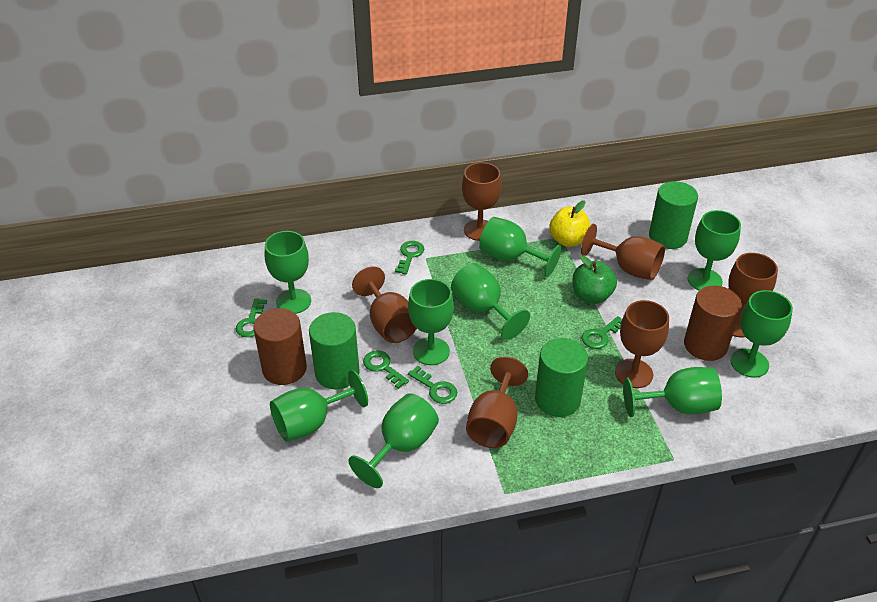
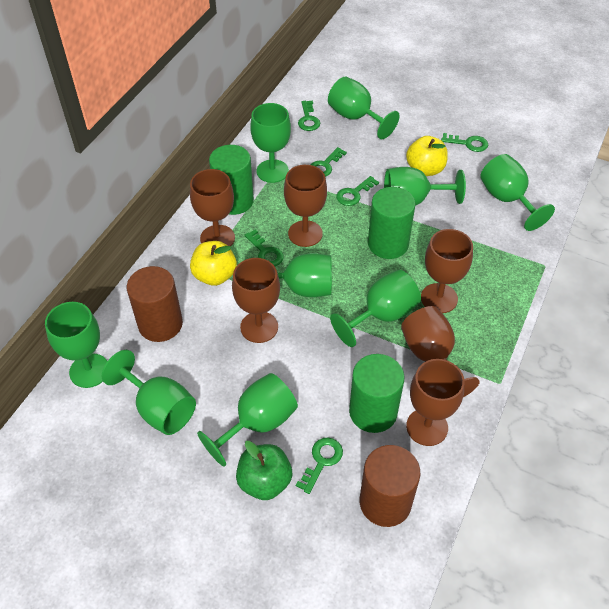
green key: [236,298,267,337] [363,351,409,389] [395,241,424,275] [408,366,457,404] [582,316,622,349] = 5 -> [244,229,284,266] [296,438,343,494] [298,101,320,131] [310,147,347,177] [336,176,379,206] [441,133,488,152] = 6
yellow apple: [549,200,591,247] = 1 -> [190,241,237,286] [406,136,448,176] = 2

